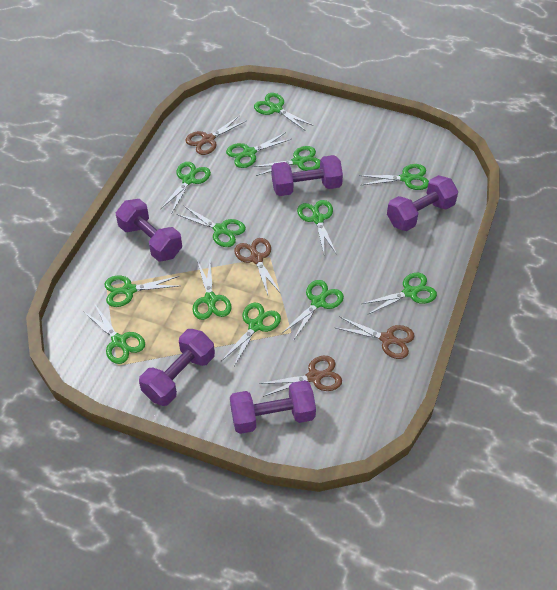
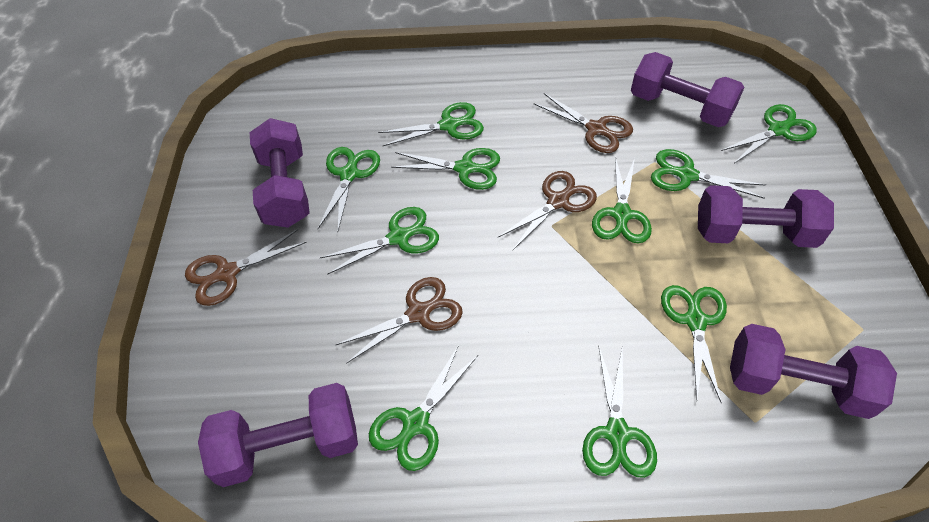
green scissors: [83,303,145,364] [104,276,179,307] [161,162,211,214] [176,205,246,247] [193,260,232,320] [221,303,281,368] [226,132,291,168] [252,146,320,176] [254,93,314,131] [282,280,344,341] [297,200,337,254] [359,164,429,190] [362,273,437,315] = 13 -> [318,147,380,230] [320,207,439,275] [369,345,478,471] [378,102,484,146] [391,148,500,190] [582,346,657,478] [592,156,652,244] [651,149,766,199] [661,285,727,403] [721,104,817,163] = 10

